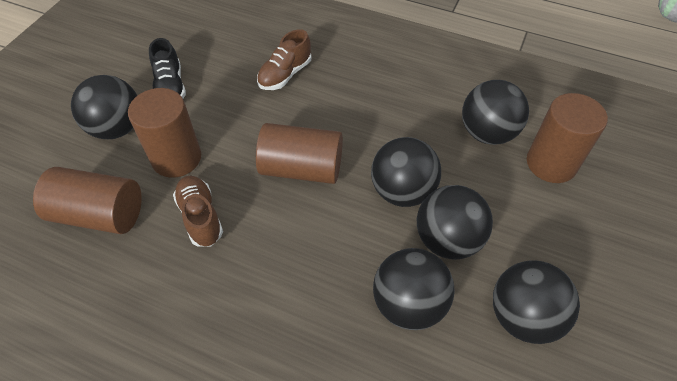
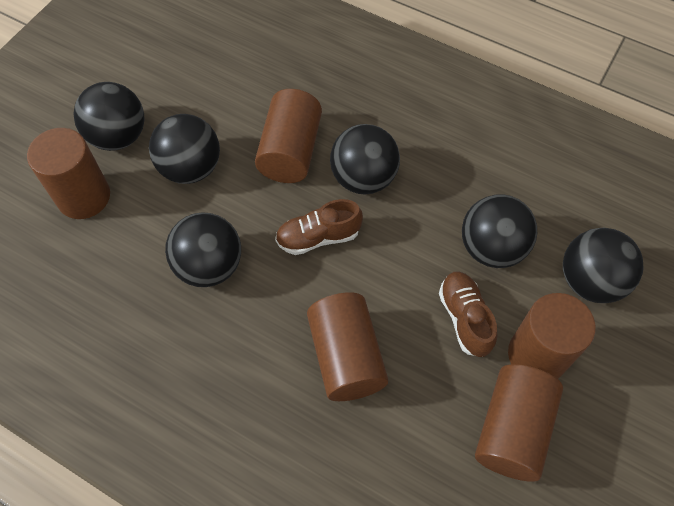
black shoe: [149,38,186,98] = 1 -> none = 0
brown cylinder: [33,167,142,234] [128,88,201,178] [256,123,343,184] [527,93,608,183] = 4 -> [27,128,110,219] [255,89,322,183] [307,292,388,401] [475,364,563,482] [508,293,596,379] = 5

